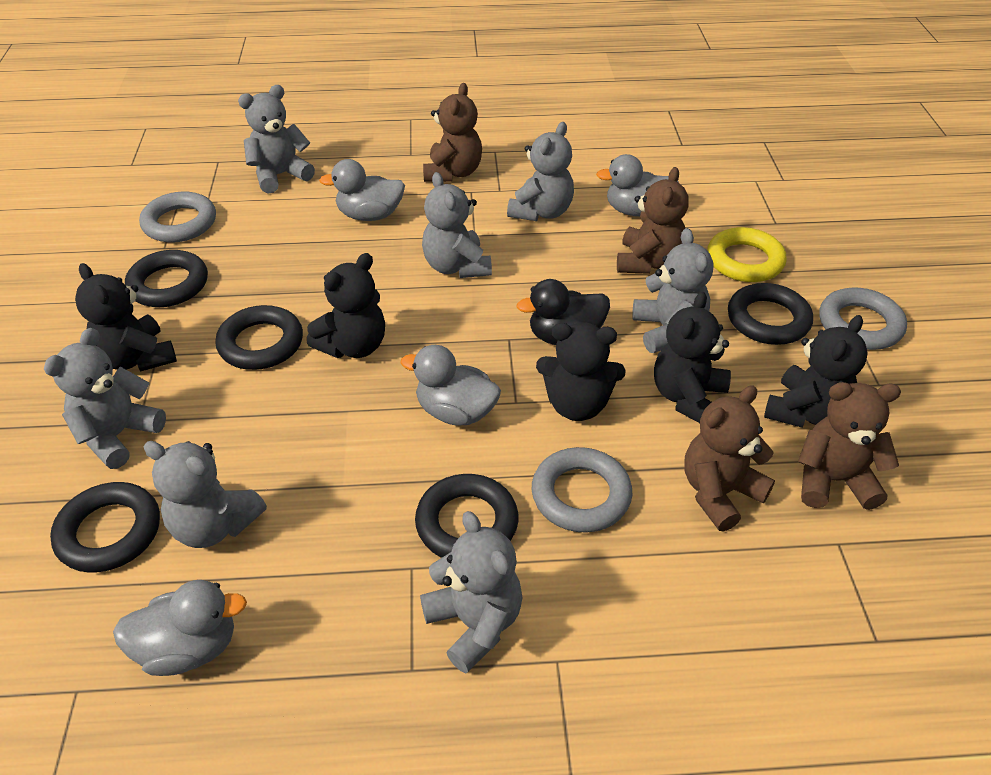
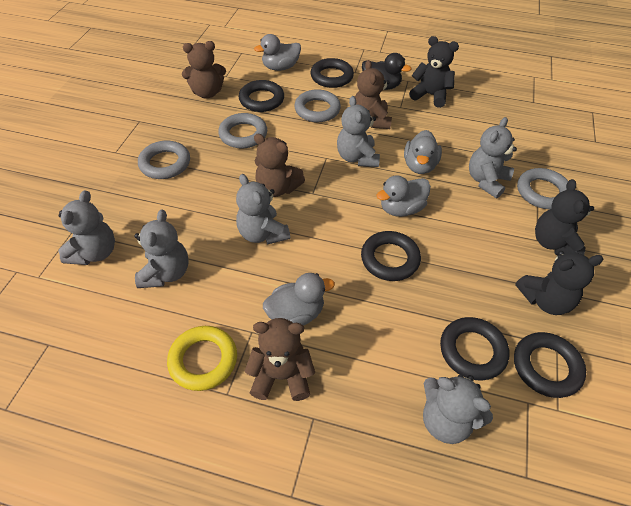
black teddy bear: [75,263,177,372] [307,253,385,358] [536,322,626,421] [654,292,731,423] [764,315,868,427] = 5 -> [409,36,459,108] [515,251,603,315] [535,179,594,255] = 3
grey ring: [139,191,216,243] [532,447,633,533] [820,287,907,350] = 3 -> [138,141,190,179] [218,113,267,149] [294,89,341,122] [517,168,568,209] = 4
grey teddy bear: [44,328,166,469] [143,441,267,548] [238,85,315,193] [420,511,522,674] [422,172,492,278] [507,122,574,221] [632,228,713,353] = 7 -> [58,190,115,265] [134,209,189,288] [236,174,290,244] [337,96,380,167] [423,374,493,444] [469,117,517,198] = 6

